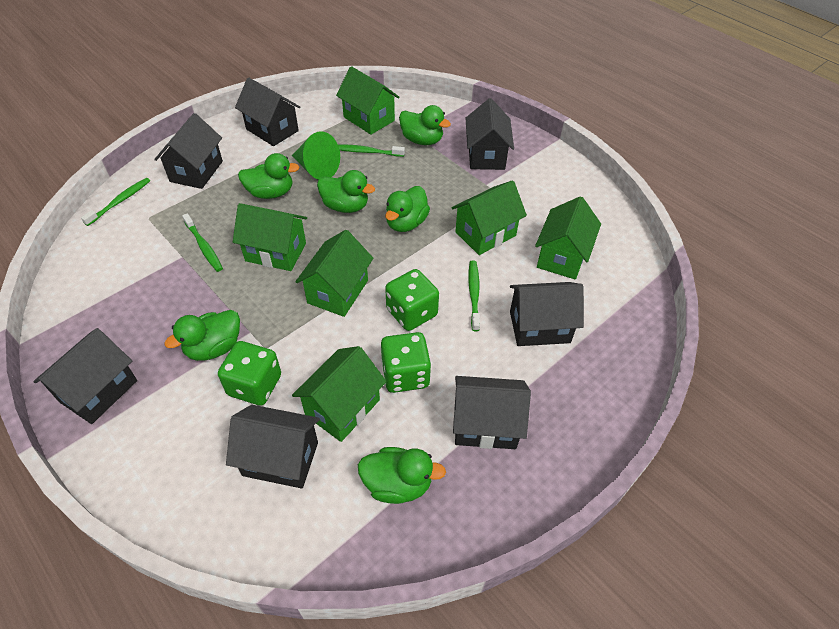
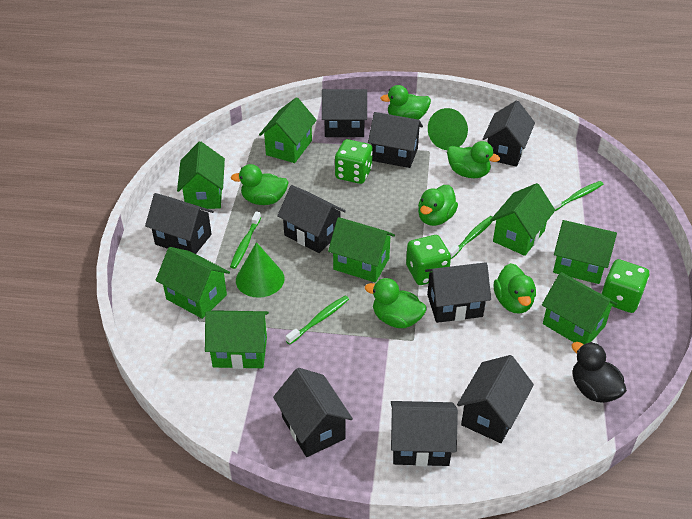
black duck: none = 0 -> [571,342,627,403] = 1
black house: [33,328,137,424] [154,113,223,189] [226,405,320,489] [235,78,300,146] [453,376,531,449] [466,98,514,170] [510,282,584,346] = 7 -> [145,193,214,254] [273,368,353,457] [277,185,346,253] [322,89,367,137] [368,112,423,168] [391,401,458,467] [425,262,491,323] [457,355,534,443] [483,100,535,167] = 9
green cone: [292,131,340,179] = 1 -> [236,242,285,298] [428,108,468,150] = 2
green house: [233,203,307,271] [292,346,386,442] [295,230,373,317] [336,66,400,135] [451,180,527,255] [535,196,601,280] = 6 -> [156,247,230,319] [177,142,225,209] [205,310,269,369] [259,97,317,163] [328,217,395,283] [490,183,555,256] [542,272,618,344] [553,220,617,284] = 8

